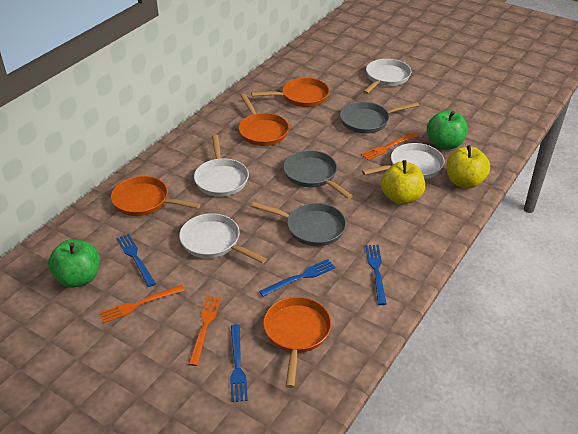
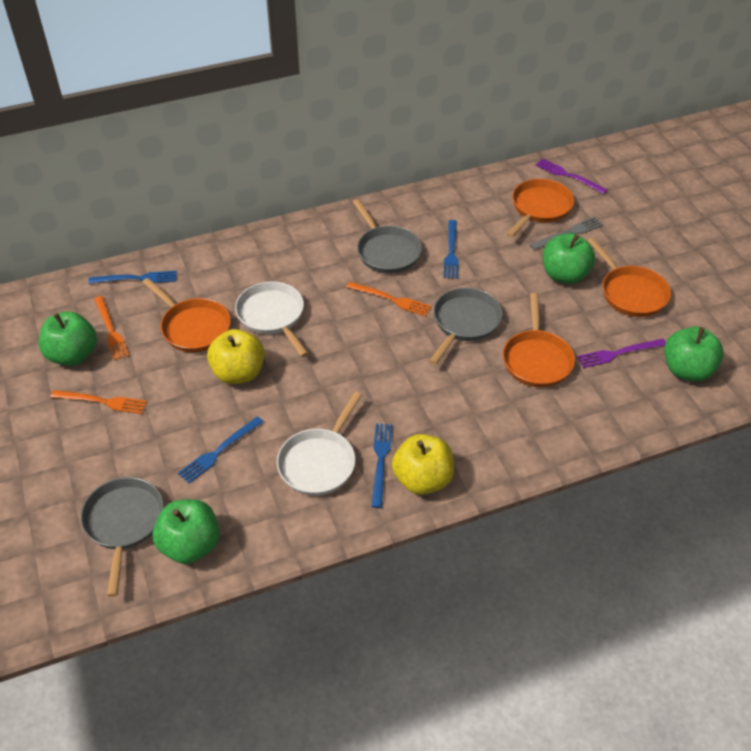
green apple: [48,239,100,288] [427,110,467,150] = 2 -> [39,311,97,366] [153,499,220,564] [543,233,595,284] [664,326,724,382] = 4
grey fork: none = 0 -> [530,217,603,250] = 1
purple fork: none = 0 -> [535,158,608,194] [577,339,666,368] = 2
white pan: [179,213,267,264] [194,134,249,197] [362,143,444,179] [363,59,411,94] = 4 -> [235,281,309,357] [277,392,362,496] = 2

